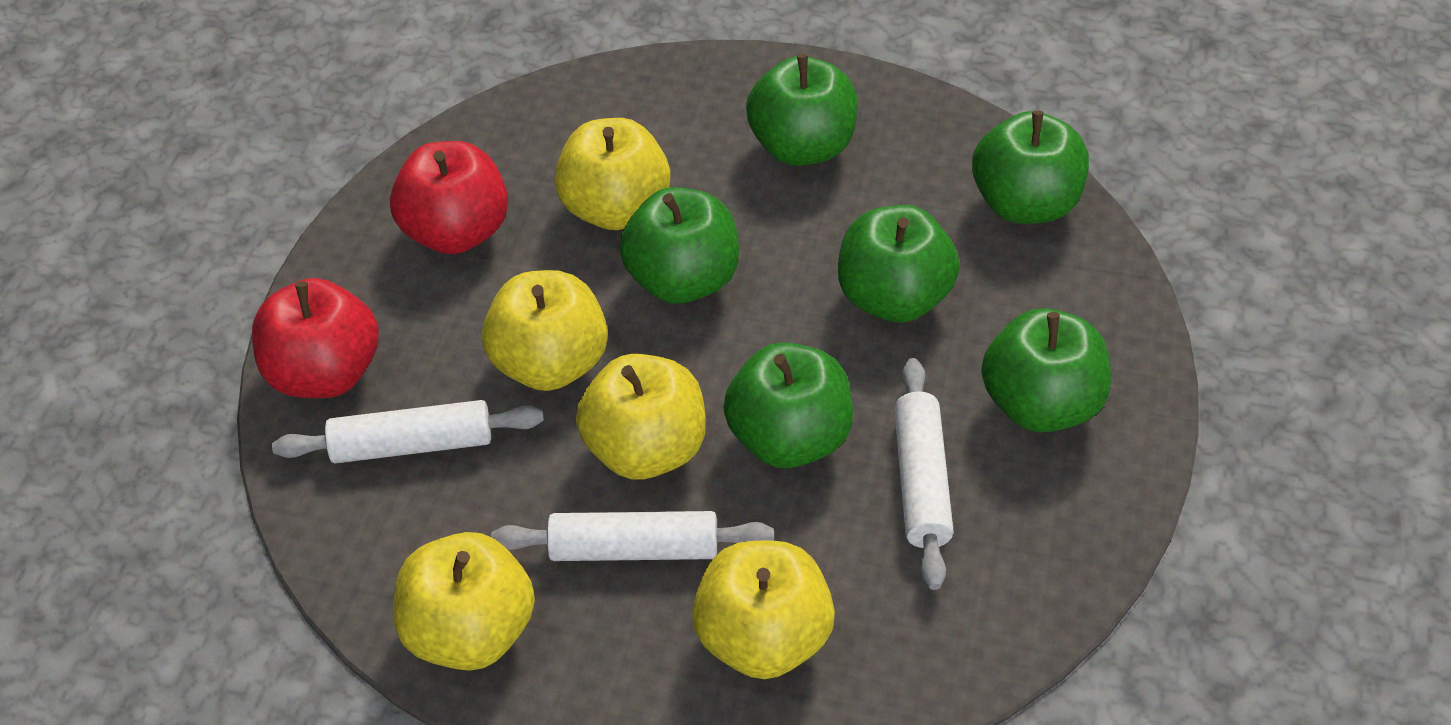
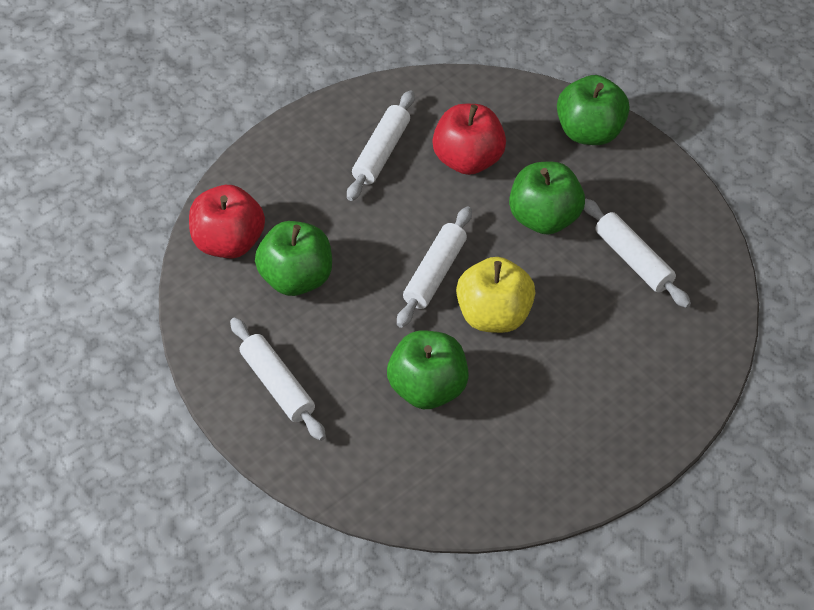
green apple: [619,187,739,304] [723,342,853,468] [746,54,858,166] [838,205,960,322] [972,110,1089,224] [981,308,1111,433] = 6 -> [255,221,332,296] [387,330,469,409] [509,162,585,235] [557,75,630,145] = 4
white rolling pin: [272,400,544,463] [491,511,774,561] [894,358,954,590] = 3 -> [230,318,326,441] [347,90,415,201] [397,206,472,328] [584,199,691,308] = 4
yellow apple: [393,532,535,671] [482,270,608,391] [554,118,671,230] [576,354,706,480] [692,541,835,679] = 5 -> [456,257,535,333] = 1

